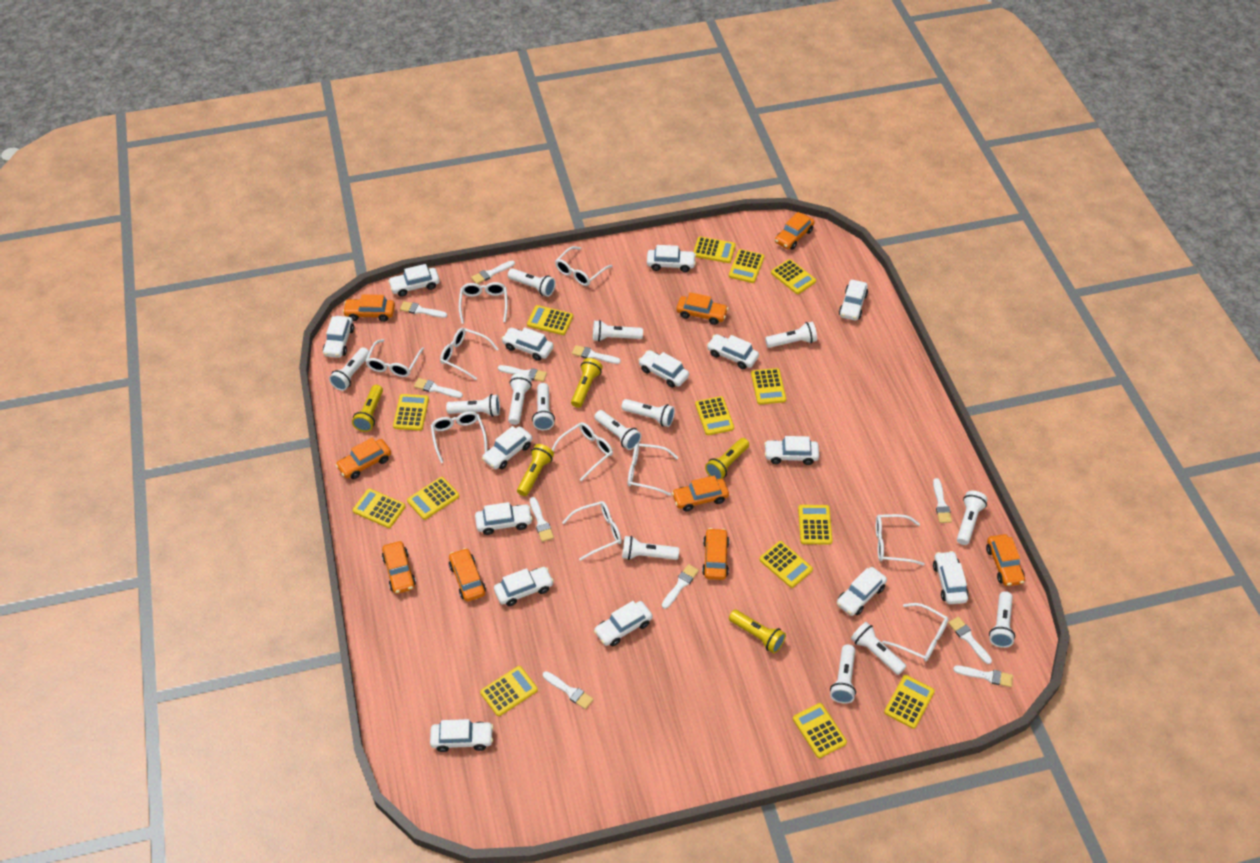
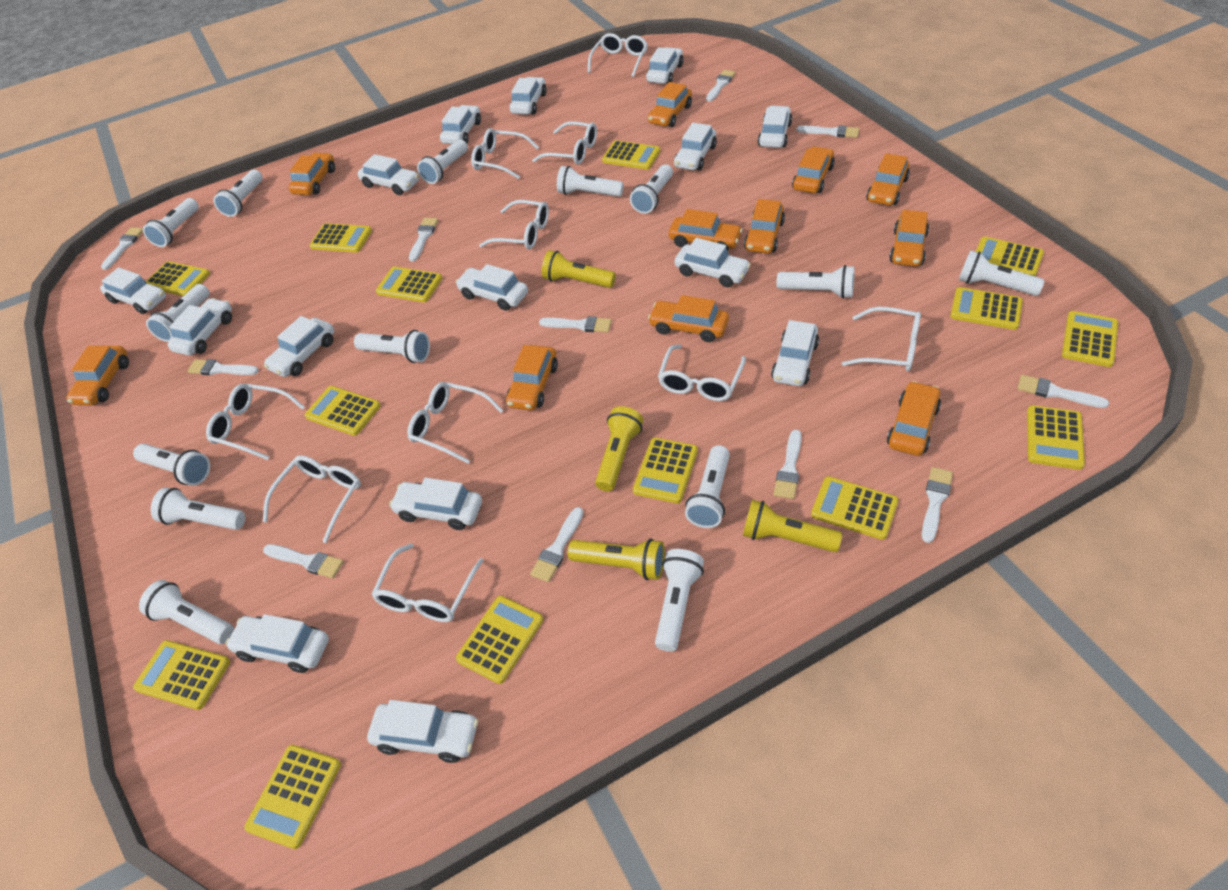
orange car: [335,438,391,479] [343,294,395,322] [382,541,416,594] [449,548,486,602] [672,476,729,511] [676,292,728,325] [702,528,729,580] [775,212,815,250] [986,534,1025,586] = 9 -> [66,346,129,405] [289,152,335,195] [506,345,558,410] [648,82,692,127] [648,295,729,342] [669,209,743,251] [744,199,785,254] [792,146,835,193] [866,153,910,206] [887,381,941,456] [889,210,929,267] = 11
yellow flashlight: [352,385,383,432] [517,444,554,496] [571,358,603,408] [705,438,749,479] [729,610,786,653] = 5 -> [542,250,616,288] [568,539,665,580] [595,406,643,491] [743,500,842,552] = 4

